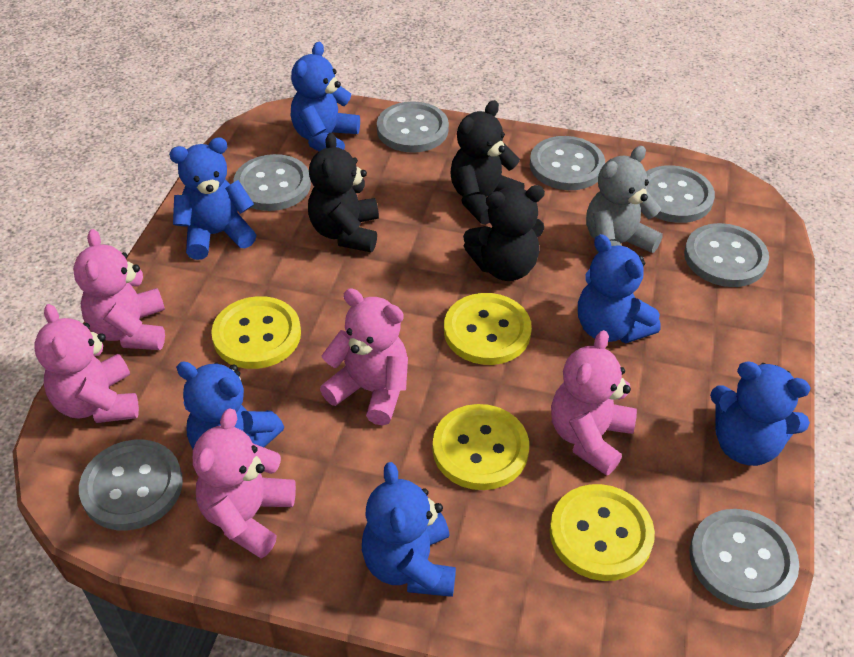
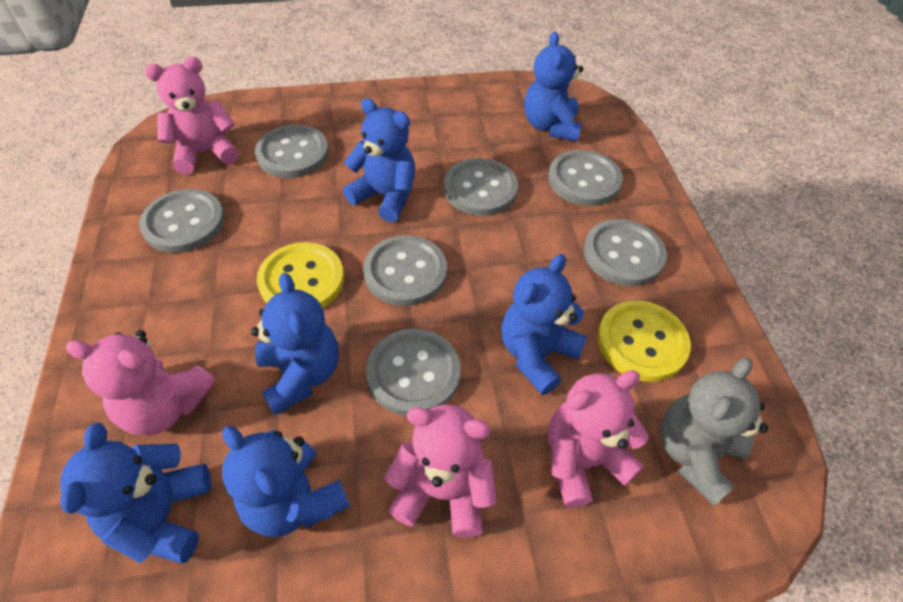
black teddy bear: [308,133,379,252] [451,100,525,225] [463,185,545,281] = 3 -> none = 0
pink teddy bear: [34,304,139,423] [73,229,165,350] [193,409,296,558] [320,288,408,426] [551,330,637,476] = 5 -> [66,330,216,435] [145,57,239,174] [384,404,497,538] [548,370,649,508] = 4
yellow button: [211,296,301,369] [432,404,529,490] [444,293,532,365] [550,484,655,581] = 4 -> [257,242,344,308] [597,300,691,382] = 2

